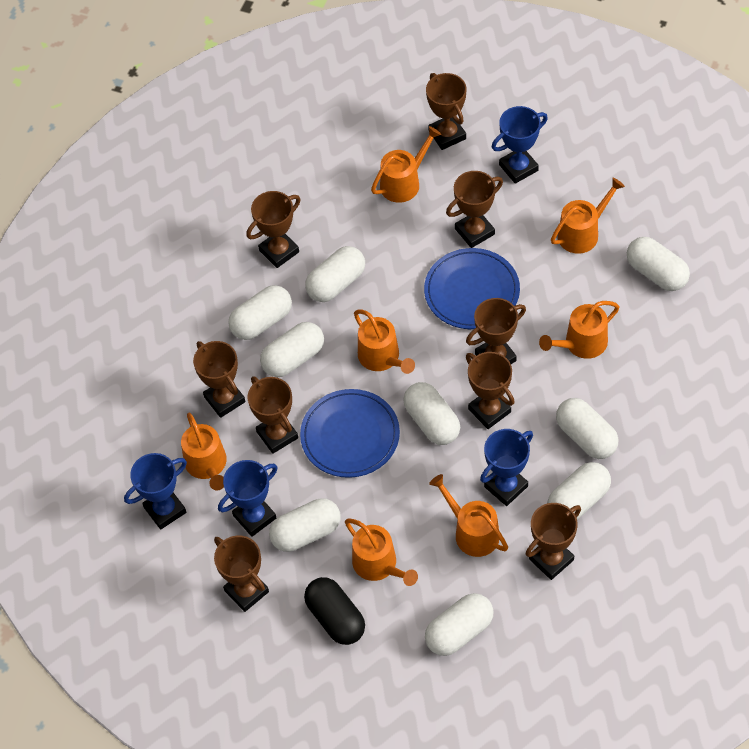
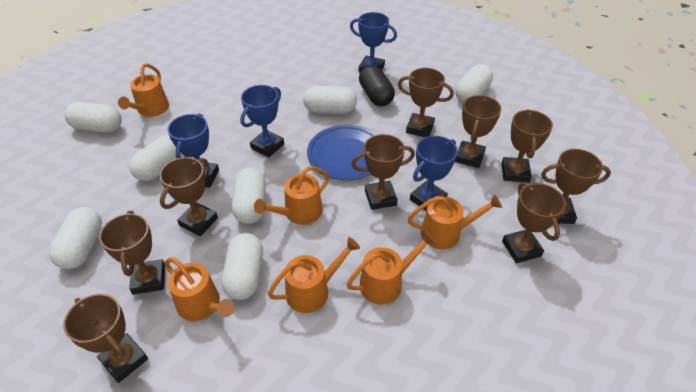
blue plate: [300,389,400,478] [424,248,520,329] = 2 -> [307,125,377,180] = 1
orange watering can: [181,413,227,490] [345,518,418,586] [354,310,415,374] [371,126,441,203] [429,474,508,557] [539,301,619,359] [551,178,625,254] = 7 -> [118,63,169,117] [164,257,234,321] [254,166,330,225] [268,237,360,313] [346,231,436,305] [408,195,502,249] = 6
white capsule: [228,285,292,340] [260,322,324,377] [269,498,340,552] [305,246,365,302] [403,382,460,445] [425,593,494,656] [547,462,611,519] [556,398,618,459] [627,237,690,291] = 9 -> [49,207,102,269] [64,102,122,133] [129,134,183,181] [222,233,263,300] [232,168,266,224] [303,86,357,114] [455,64,493,103] = 7

